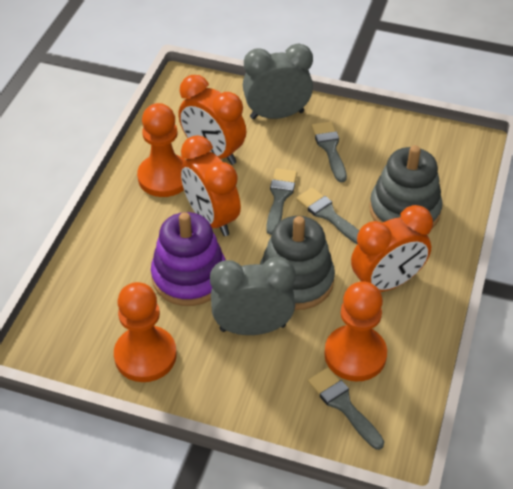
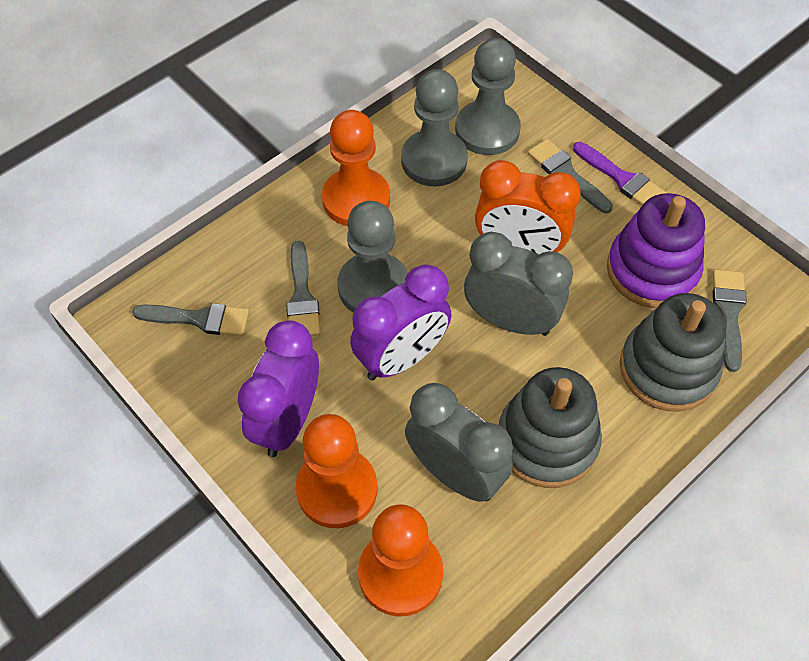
grey pawn: none = 0 -> [337,201,408,313] [401,69,468,187] [455,38,521,155] = 3
orange clock: [178,75,246,165] [181,135,241,236] [351,205,433,292] = 3 -> [475,160,581,254] = 1
purple brush: none = 0 -> [573,142,666,205] = 1
purple clock: none = 0 -> [238,320,319,457] [350,265,452,380] = 2

